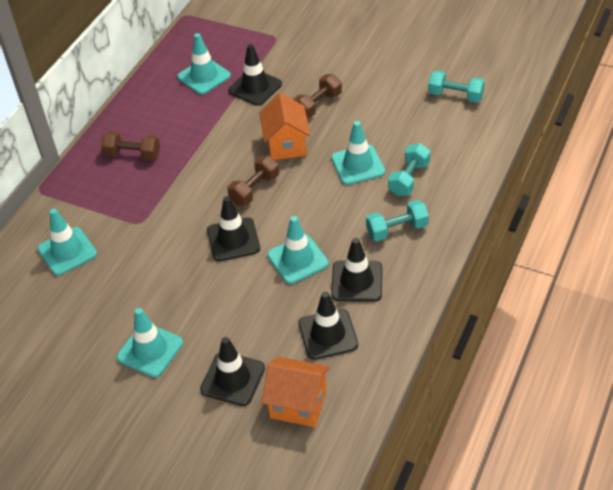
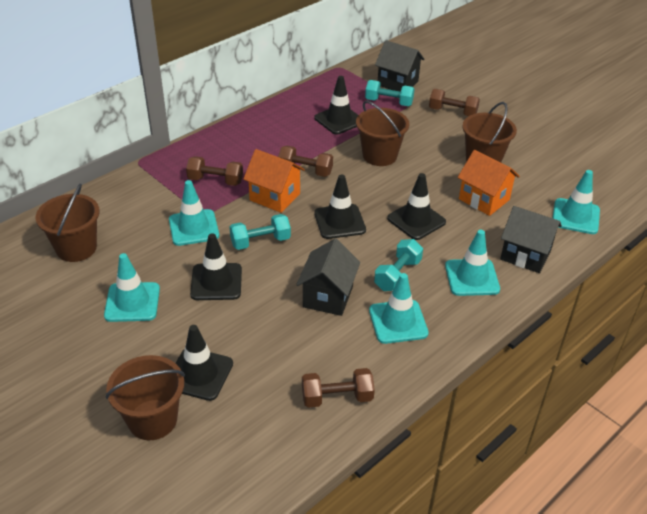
black house: none = 0 -> [296,239,360,316] [375,40,424,92] [500,206,562,273] = 3
brown bucket: none = 0 -> [35,184,100,262] [106,355,185,440] [356,101,409,166] [462,102,517,162] = 4
brown dumbbell: [101,131,160,161] [227,156,279,206] [293,74,342,118] = 3 -> [186,156,243,186] [278,146,333,177] [302,368,375,408] [429,89,480,116] = 4

